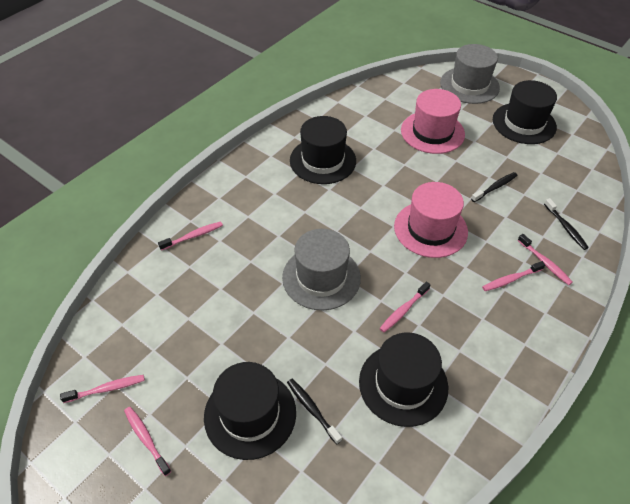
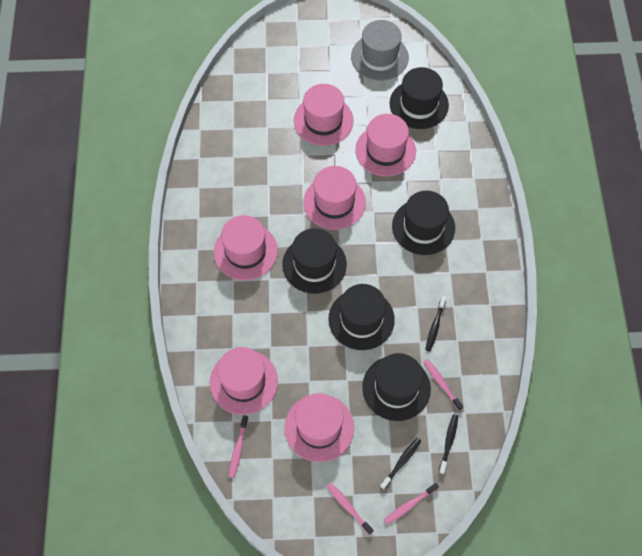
black hat: [204,362,296,460] [290,116,356,184] [359,333,448,427] [493,80,557,144] = 4 -> [282,228,347,294] [329,284,395,350] [362,353,431,421] [389,67,449,129] [392,191,455,255] = 5
grey hat: [282,229,361,310] [440,44,500,104] = 2 -> [351,20,409,81] = 1
pink hat: [394,182,468,258] [401,89,465,154] = 2 -> [210,347,278,415] [214,215,278,280] [285,393,354,462] [294,84,354,146] [303,166,366,230] [355,114,416,176] = 6
pink toothbrush: [60,375,145,403] [124,407,171,476] [158,222,223,251] [379,282,430,332] [482,261,545,291] [518,234,573,285] = 6 -> [229,415,248,478] [327,483,374,535] [384,483,439,524] [424,359,463,411] = 4

